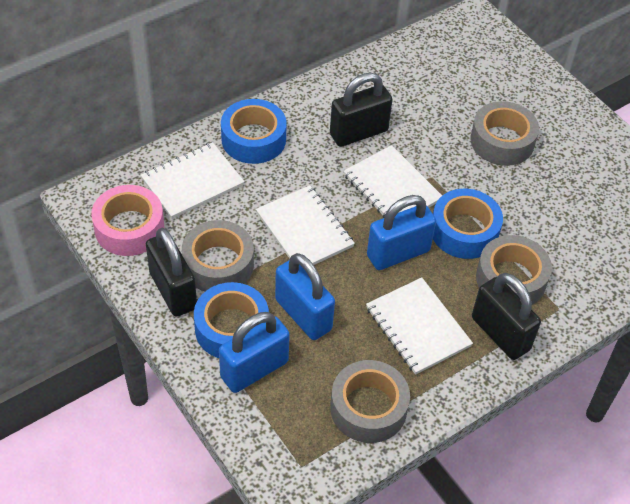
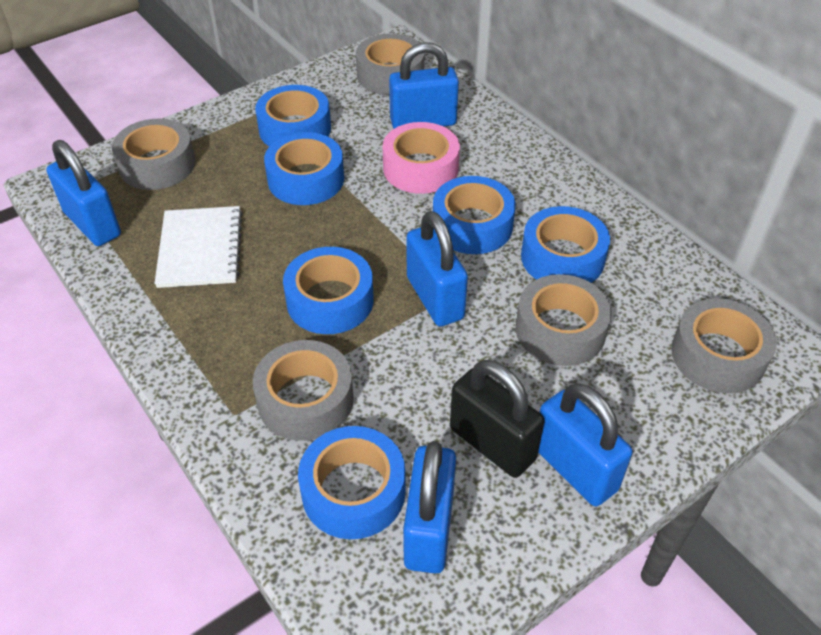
black padlock: [146,228,197,317] [330,73,392,147] [472,273,541,360] = 3 -> [450,360,545,478] = 1
blue padlock: [219,312,290,393] [275,253,335,340] [367,195,436,270] = 3 -> [46,140,121,246] [389,42,459,129] [403,441,456,574] [407,211,468,326] [538,383,633,506] = 5
blue tape: [194,282,269,358] [221,99,287,164] [433,189,503,259] = 3 -> [255,85,331,146] [264,132,344,205] [283,247,374,334] [298,426,406,539] [433,176,515,254] [521,206,610,283] = 6
grey tape: [182,220,254,291] [330,360,410,443] [470,101,539,166] [476,235,552,305] = 4 -> [112,119,196,190] [253,340,354,441] [356,34,424,95] [516,274,612,366] [671,298,777,393] = 5
white notebook: [141,142,245,219] [256,185,355,265] [343,145,442,218] [366,277,473,375] = 4 -> [154,206,243,288] = 1

